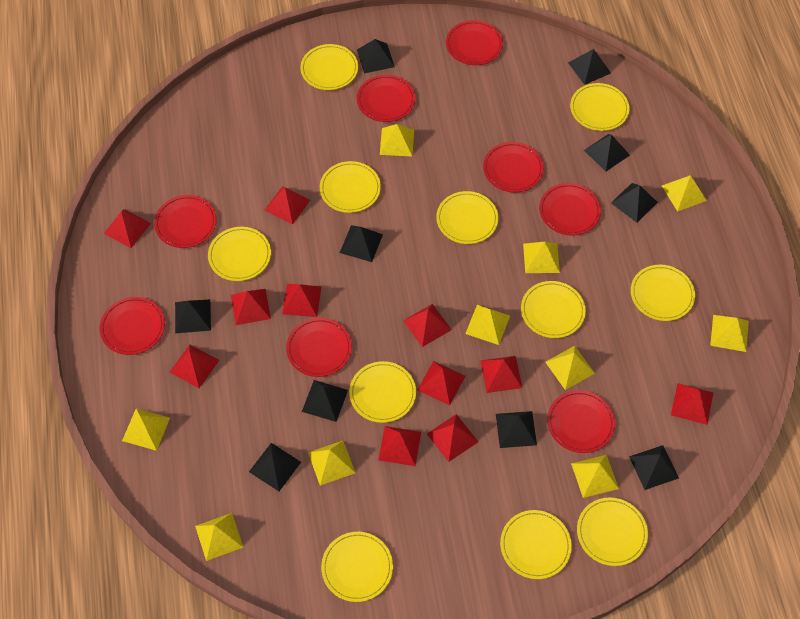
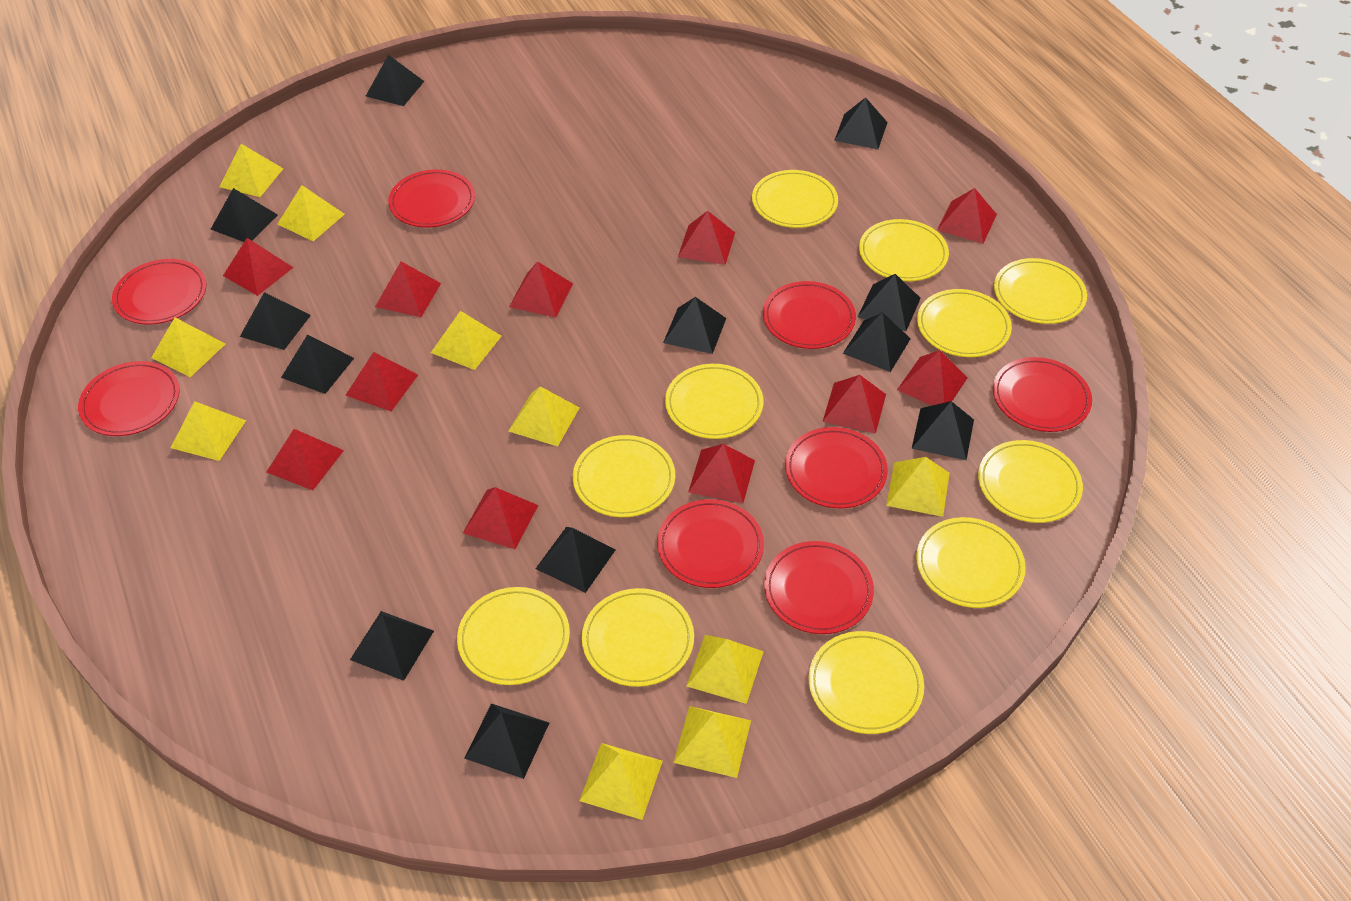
black pyramid: [175,300,211,333] [249,443,301,491] [302,380,348,422] [340,225,383,262] [357,39,395,74] [496,411,537,448] [568,49,611,85] [584,134,630,172] [611,183,658,223] [629,445,679,490] = 10 -> [211,188,278,242] [240,292,311,350] [281,334,354,394] [350,611,434,681] [366,55,424,106] [464,703,549,779] [536,527,616,593] [663,297,726,354] [834,97,888,149] [843,312,911,372] [858,274,921,331] [912,401,974,460] = 12

